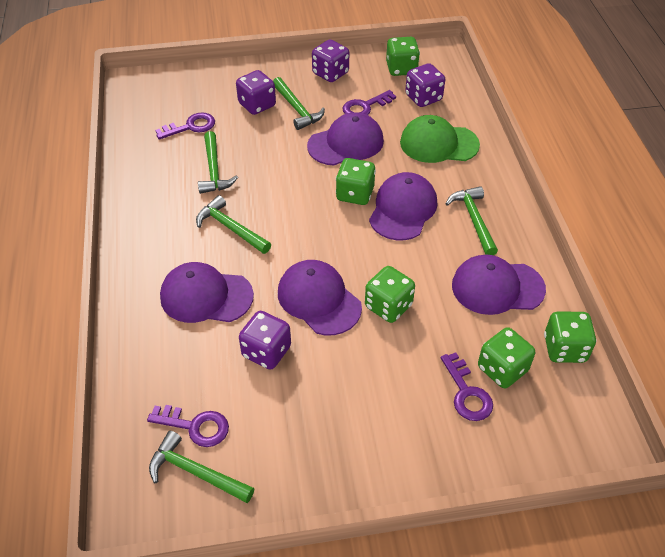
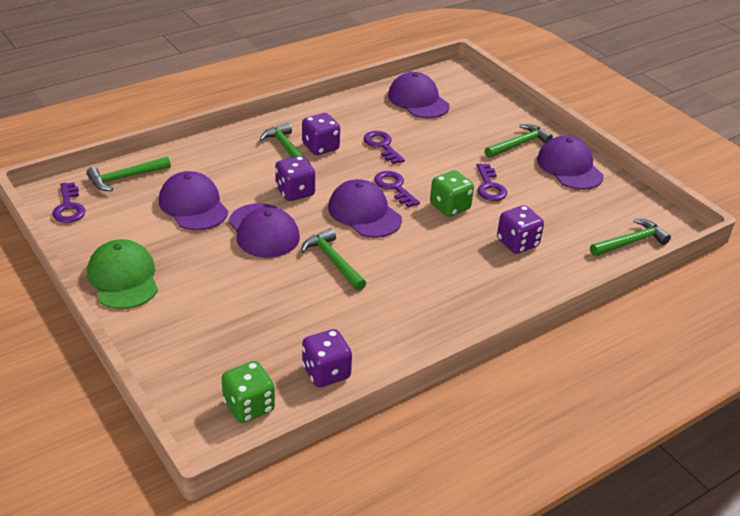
green dice: [336,158,376,205] [365,266,415,323] [386,37,420,76] [478,327,535,388] [544,312,597,363] = 5 -> [221,361,275,423] [430,170,474,217] = 2

